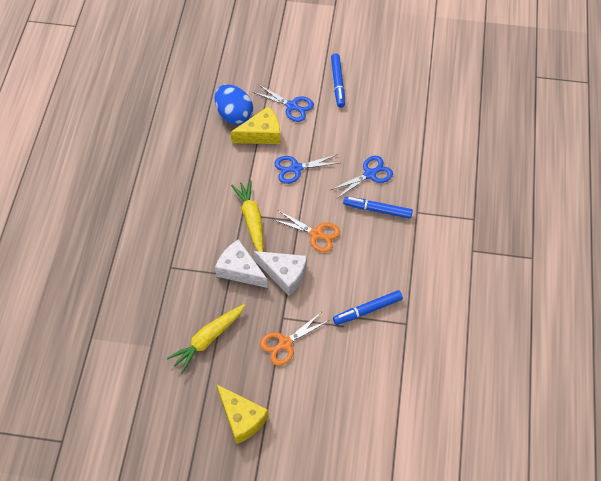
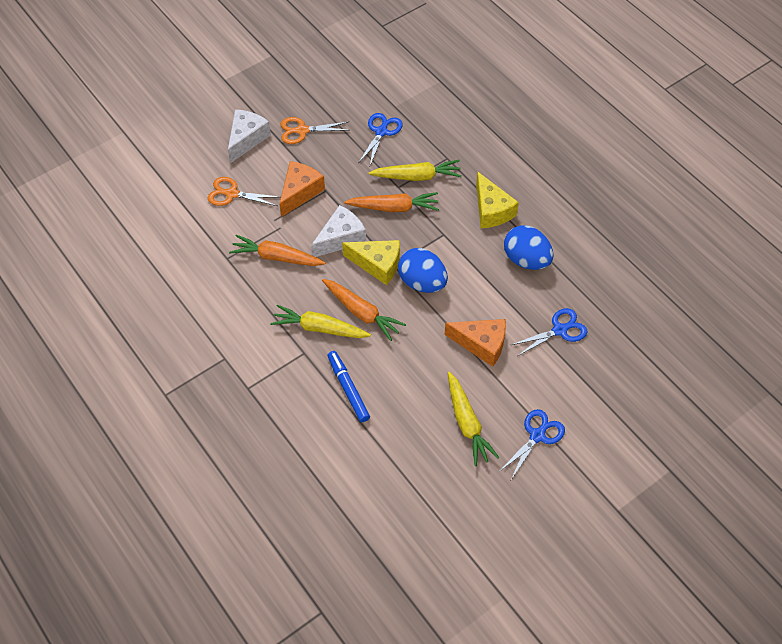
blue egg: [215,85,253,125] = 1 -> [398,248,448,293] [504,225,554,270] = 2
blue marker: [331,53,345,108] [333,290,403,325] [343,197,413,219] = 3 -> [328,351,370,422] = 1
orange carrot: none = 0 -> [229,235,325,266] [322,279,406,341] [344,192,439,212] = 3
orange cheese: none = 0 -> [279,161,325,217] [445,319,506,367] = 2
yellow carrot: [167,304,245,373] [231,180,263,252] = 2 -> [270,305,371,338] [369,160,462,181] [448,372,499,466] = 3

